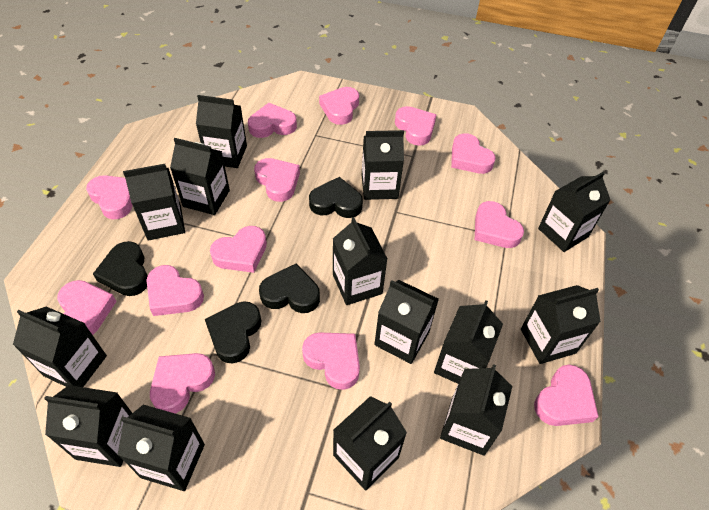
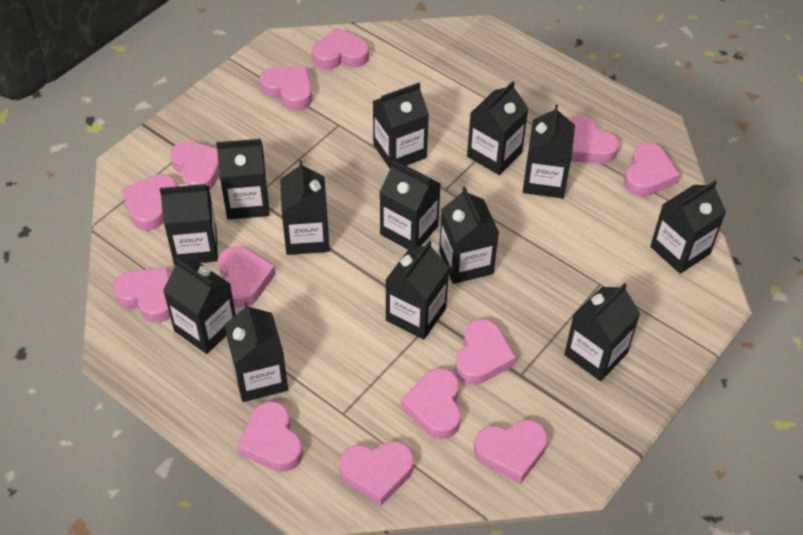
black carton: [13,306,107,387] [44,385,132,467] [117,405,205,491] [123,164,185,241] [170,138,230,215] [196,95,247,168] [333,217,387,305] [333,396,407,491] [362,130,404,200] [374,280,439,364] [434,300,503,384] [440,364,512,456] [521,285,601,364] [538,171,610,252] = 14 -> [160,184,218,265] [163,258,236,354] [216,139,269,219] [224,302,288,402] [280,160,330,255] [373,83,429,169] [380,160,441,249] [386,241,450,340] [439,187,499,284] [467,81,529,175] [523,105,575,198] [564,283,641,381] [650,181,726,274] = 13
black heart: [93,241,148,296] [205,301,261,363] [259,263,320,313] [309,177,363,218] = 4 -> none = 0

